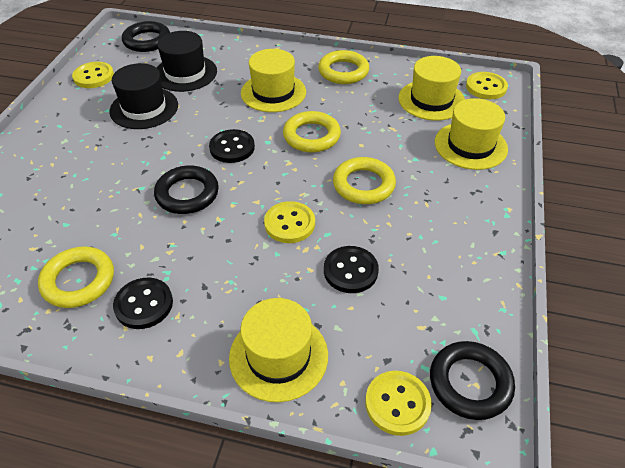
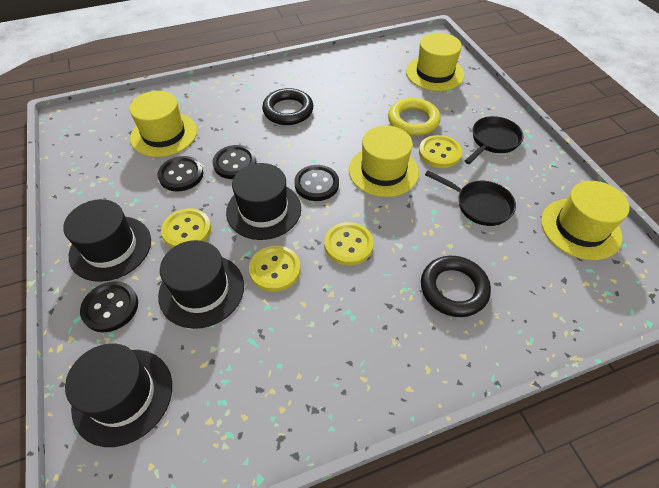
black button: [113,278,173,329] [209,129,255,163] [324,246,379,293] = 3 -> [80,281,138,332] [158,156,203,192] [212,145,256,179] [295,165,339,201] = 4
black hat: [109,63,178,129] [157,31,217,92] = 2 -> [63,199,151,282] [65,344,172,447] [158,240,244,329] [226,163,301,240] = 4
black pan: none = 0 -> [425,171,516,226] [465,116,524,164] = 2
black ring: [122,21,170,52] [154,165,219,214] [430,341,515,420] = 3 -> [262,88,313,125] [421,256,491,317] = 2
yellow ring: [38,246,114,308] [283,111,341,152] [318,50,369,84] [333,157,396,204] = 4 -> [388,98,441,136] = 1

